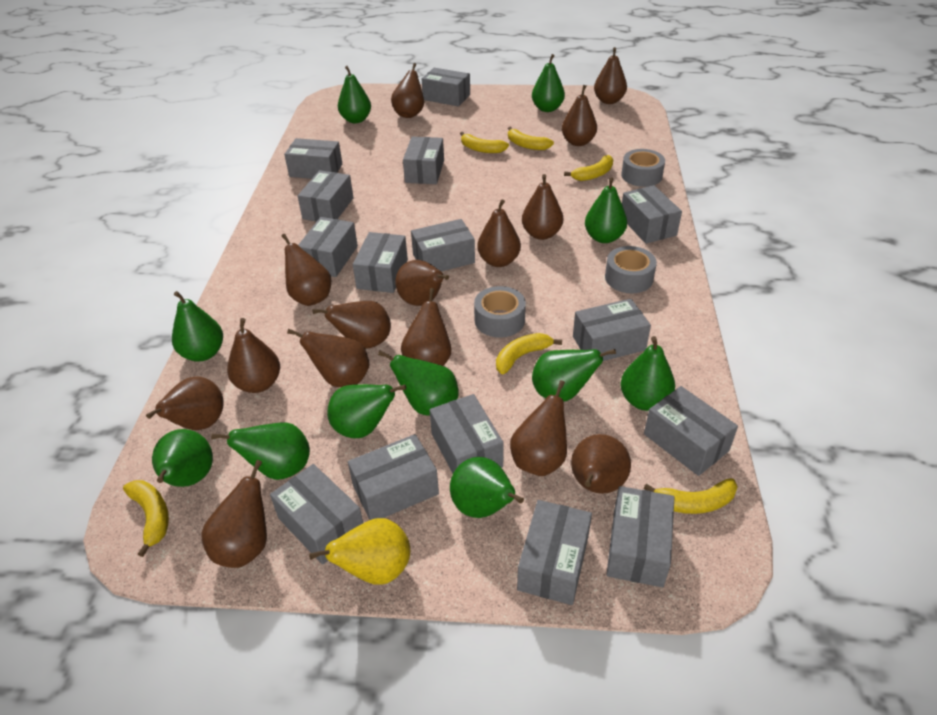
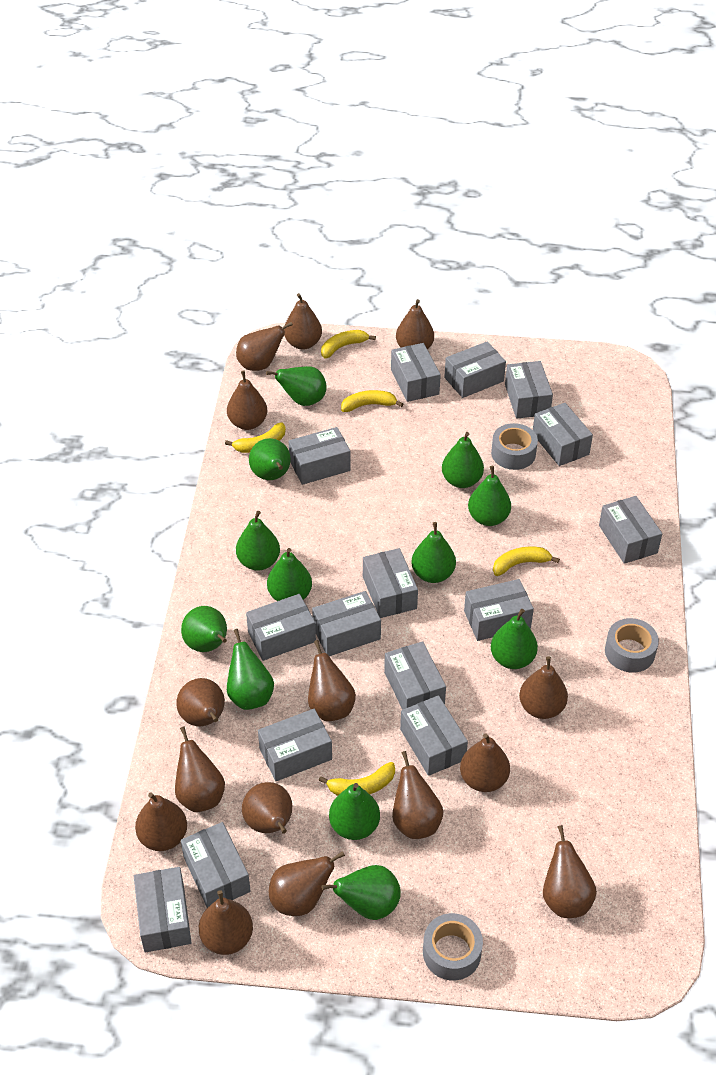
green pear: [152,429,213,487] [172,291,223,362] [211,423,310,480] [327,384,406,438] [338,66,371,123] [378,350,459,416] [450,457,524,518] [532,54,565,112] [532,349,616,402] [585,177,627,243] [620,336,675,411] = 11 -> [181,606,227,652] [227,629,274,710] [236,511,280,571] [249,438,291,480] [266,366,326,406] [267,548,312,601] [321,865,401,920] [329,783,380,840] [411,522,456,583] [442,432,484,488] [468,466,511,526] [491,609,538,669] = 12
yellow banana: [123,480,169,557] [460,132,509,153] [496,333,562,374] [508,126,554,150] [564,155,613,181] [643,478,738,514] = 6 -> [225,422,286,453] [319,762,395,796] [321,330,376,359] [341,390,403,412] [493,547,560,576] = 5
yellow pear: [309,518,410,585] = 1 -> none = 0

